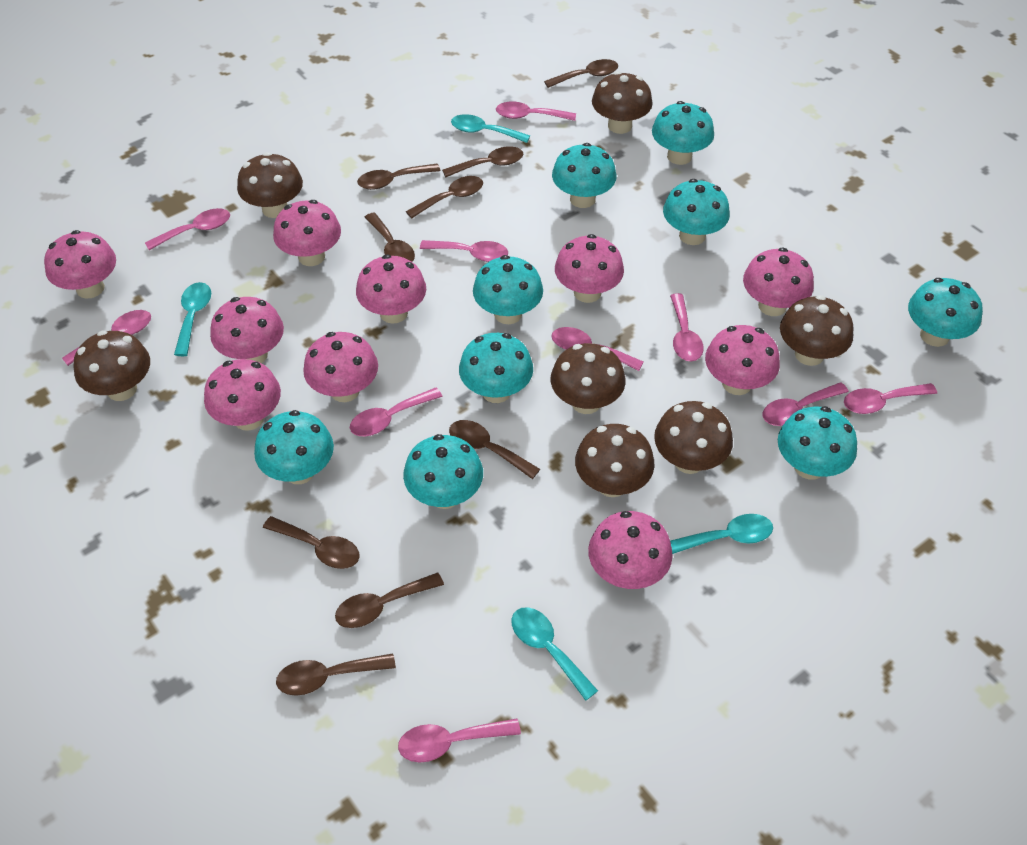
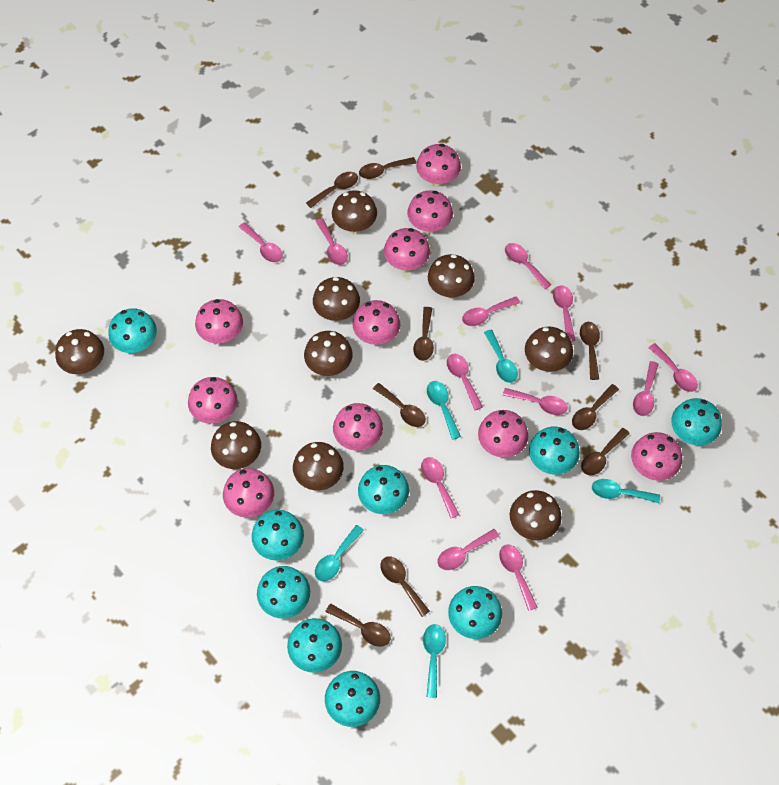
brown mushroom: [73,330,150,401] [237,152,303,218] [551,343,626,414] [575,424,655,497] [592,71,653,134] [654,401,733,474] [780,295,854,366] = 7 -> [55,329,104,374] [211,421,261,469] [293,442,344,491] [304,331,353,376] [313,277,360,321] [332,190,377,233] [428,254,475,298] [510,490,562,541] [525,327,573,372] = 9
pink spoon: [62,310,151,366] [145,208,230,250] [350,388,443,436] [398,718,521,762] [420,240,508,262] [496,102,576,121] [551,327,643,371] [670,293,704,361] [763,382,849,426] [844,383,937,414] = 10 -> [239,222,283,262] [315,218,348,265] [421,457,459,518] [437,529,499,570] [447,354,483,410] [462,296,520,326] [499,544,538,611] [502,388,568,415] [505,243,551,289] [553,285,575,342] [633,361,659,416] [649,343,698,392] = 12
turquoise spoon: [174,282,211,356] [451,114,530,143] [511,607,598,701] [670,514,773,554] = 4 -> [315,525,364,581] [423,624,446,698] [427,381,461,440] [484,330,518,383] [592,479,660,503] = 5

